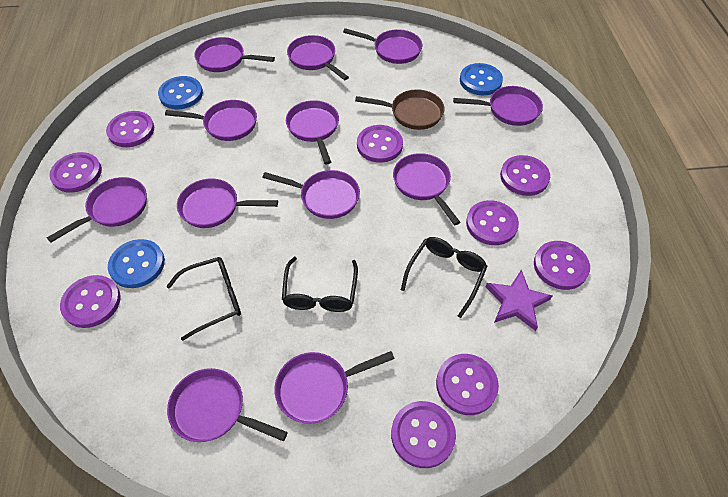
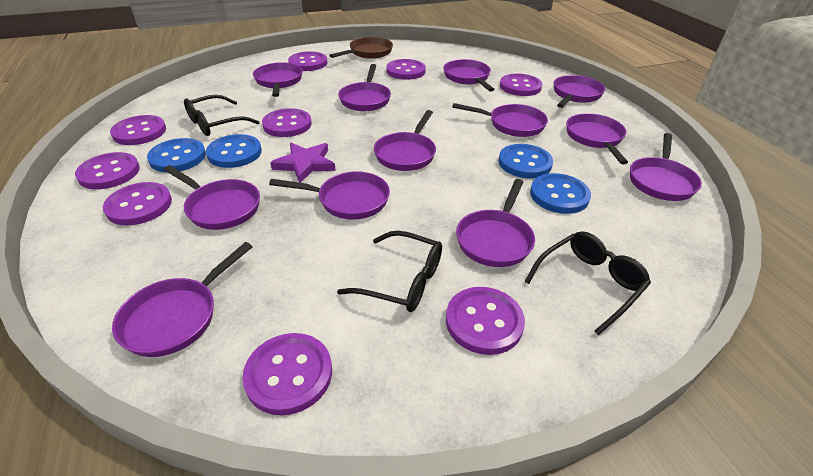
blue button: [108,239,165,288] [158,76,203,109] [460,63,503,95] = 3 -> [147,138,206,173] [206,134,262,168] [498,144,553,178] [530,173,591,214] = 4

